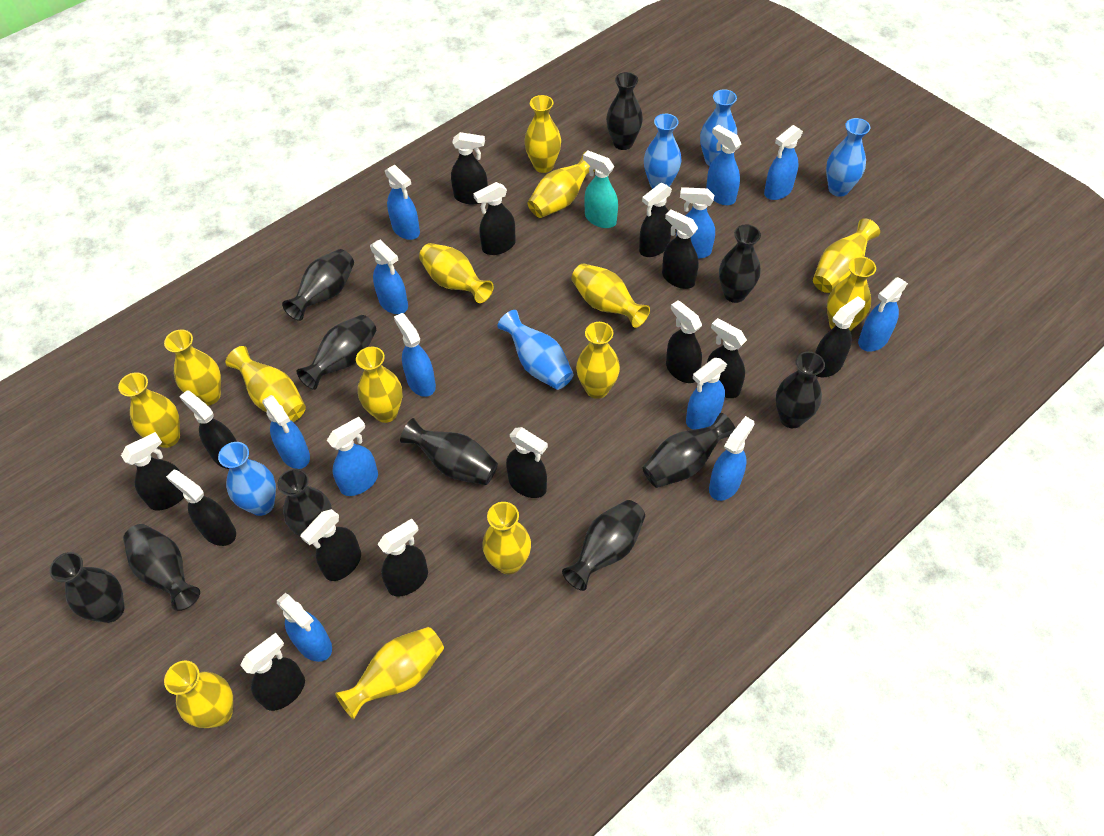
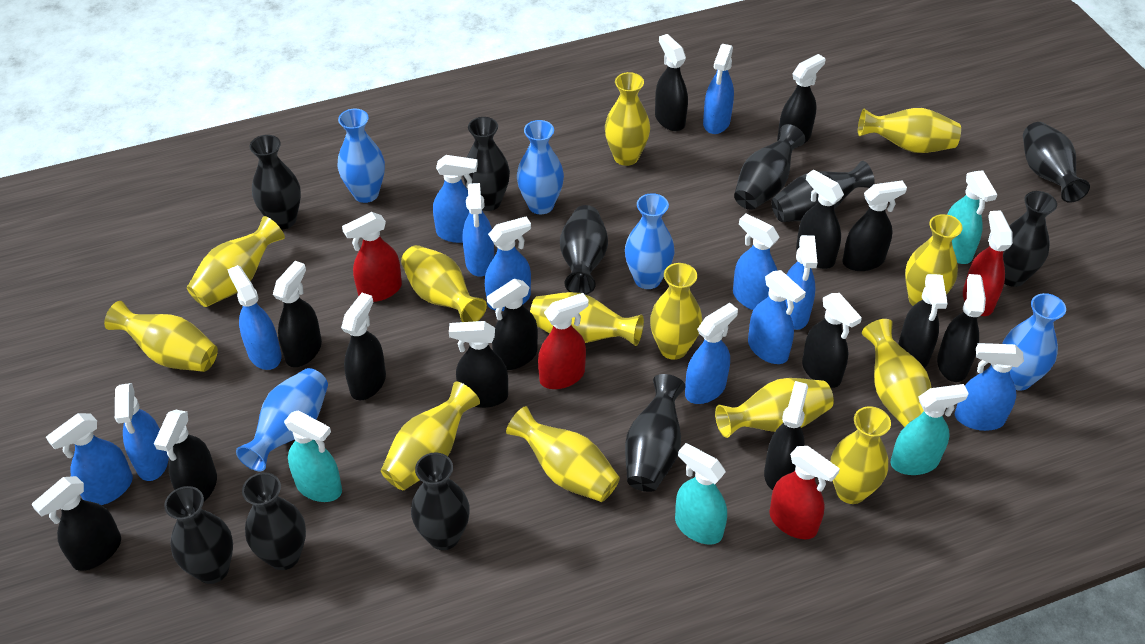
red spray bottle: none = 0 -> [342,212,402,302] [538,293,589,389] [769,446,840,539] [963,210,1013,316] = 4
turquoise spray bottle: [583,150,618,228] = 1 -> [284,410,342,502] [675,443,727,545] [890,384,969,475] [947,170,998,264] = 4
yellow vase: [118,372,180,448] [164,329,221,406] [164,661,233,728] [225,346,306,422] [335,627,444,720] [356,347,402,423] [419,243,494,303] [482,502,531,574] [524,95,561,173] [528,152,595,218] [571,264,650,328] [576,322,620,399] [813,218,880,293] [827,256,876,331] = 14 -> [104,301,218,372] [187,216,285,307] [381,382,480,490] [401,245,487,322] [506,406,620,502] [530,292,644,346] [605,72,650,166] [650,263,702,360] [715,378,834,438] [831,406,891,504] [858,108,961,153] [862,319,931,427] [905,214,962,306] = 13

